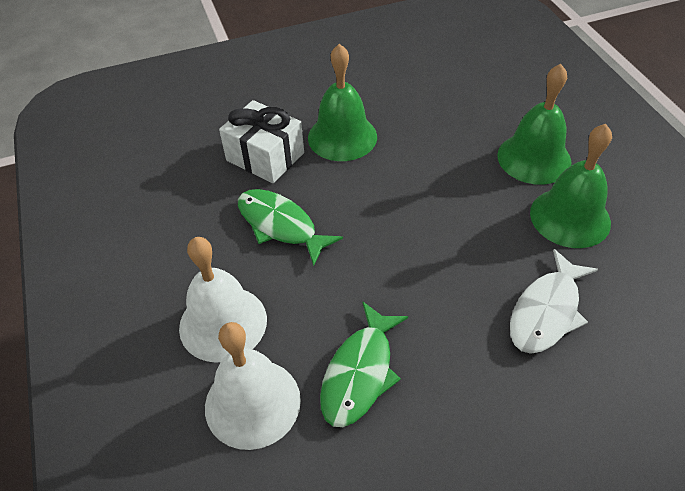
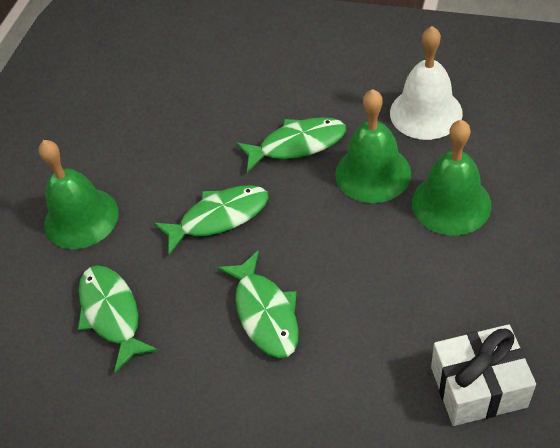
green fish: [238,189,343,266] [320,302,408,427] = 2 -> [78,265,159,373] [154,185,269,255] [218,250,299,358] [236,117,346,173] = 4
white bell: [179,237,267,363] [205,322,301,450] = 2 -> [390,26,463,140] = 1
white fish: [510,249,598,354] = 1 -> none = 0

